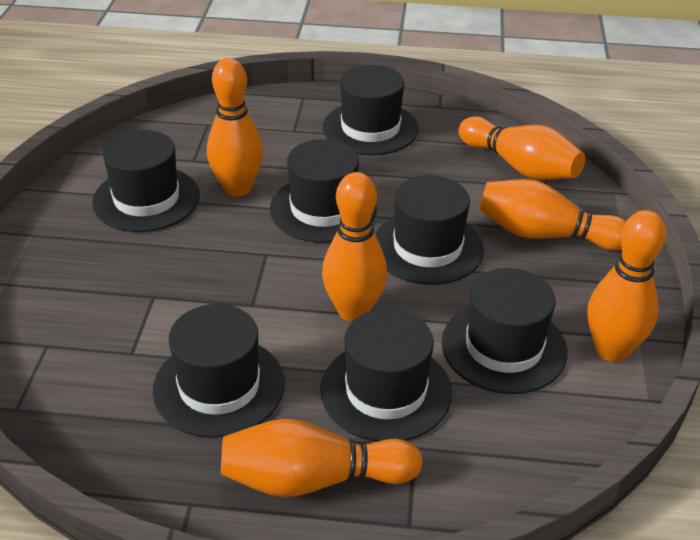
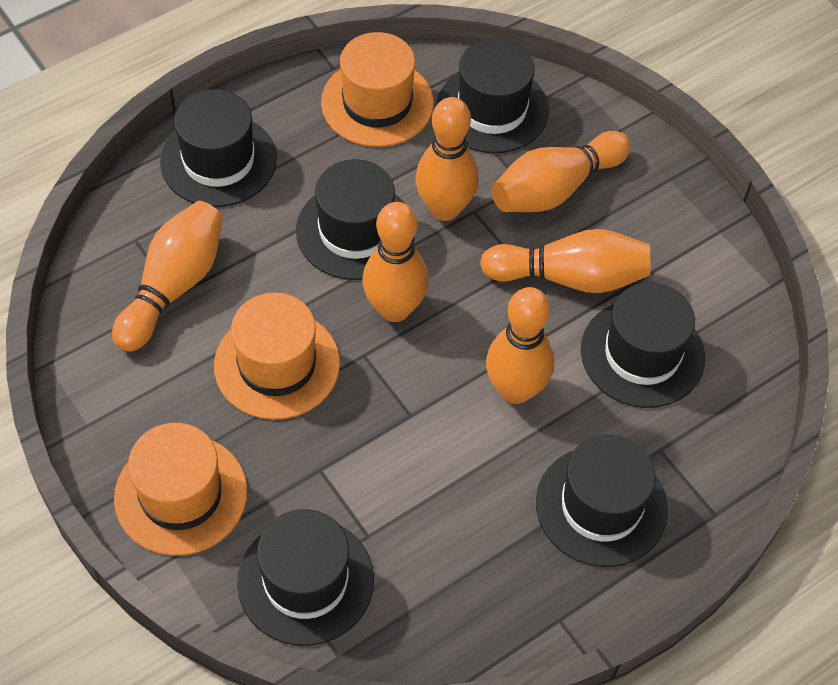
black hat: [92,130,200,232] [153,304,285,438] [270,139,377,243] [320,308,452,442] [323,65,419,155] [375,175,484,285] [442,268,568,394] = 7 -> [160,89,277,207] [237,509,374,646] [296,159,415,280] [436,39,549,153] [536,435,668,567] [581,282,705,408] = 6
orange hat: none = 0 -> [114,423,247,556] [214,293,340,420] [321,32,434,147] = 3

